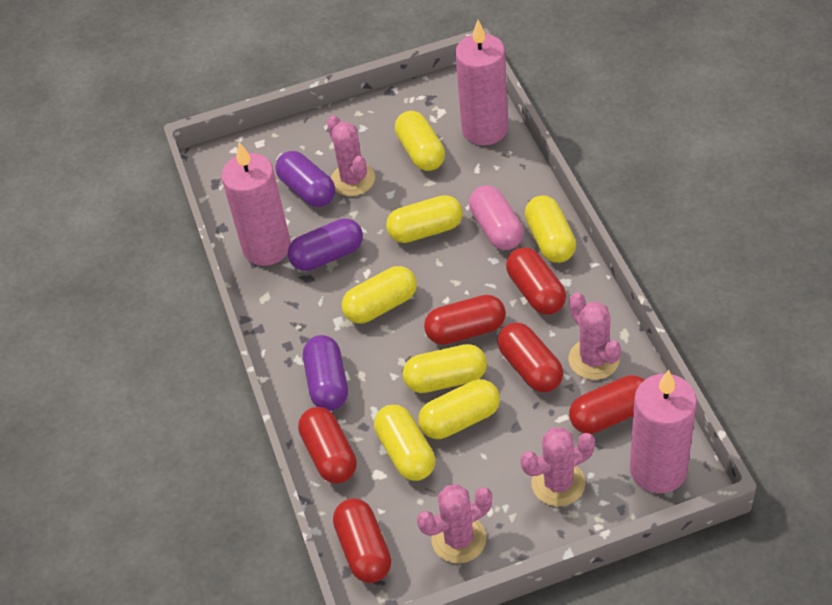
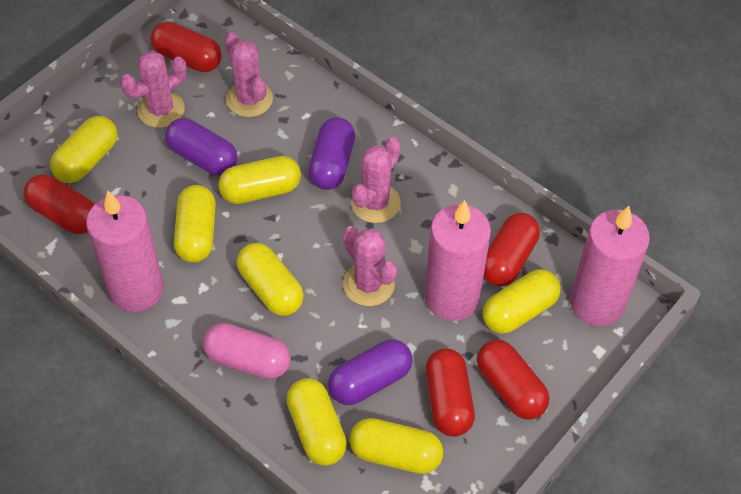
red capsule: [298,407,357,484] [333,498,391,583] [424,295,506,345] [497,322,563,392] [506,247,566,315] [569,375,644,434] = 6 -> [23,174,95,234] [150,22,222,72] [425,348,475,437] [477,340,549,420] [484,213,540,287] = 5

